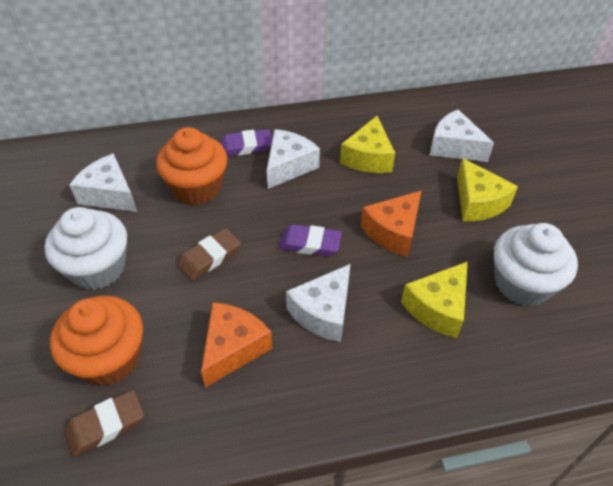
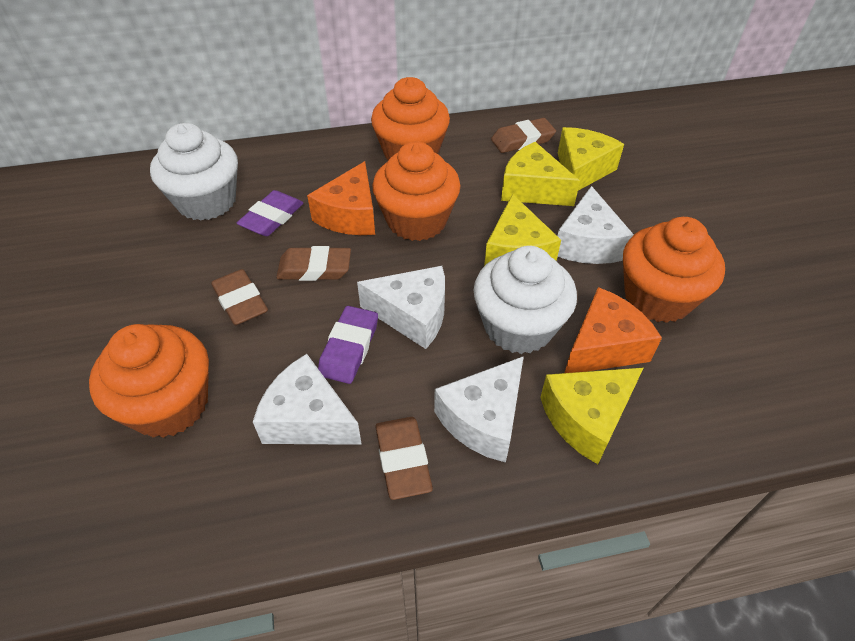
brown eraser: [65,390,144,457] [178,228,241,280] = 2 -> [211,269,268,326] [276,246,351,281] [375,417,433,500] [491,118,556,153] = 4
orange cupcake: [50,296,143,386] [156,127,227,205] = 2 -> [89,324,209,438] [371,77,450,160] [373,141,460,241] [623,217,725,323] = 4
yellow cheese: [340,116,395,173] [401,261,468,338] [457,158,518,221] = 3 -> [484,194,561,266] [501,142,580,206] [540,368,643,464] [558,127,624,191] = 4

